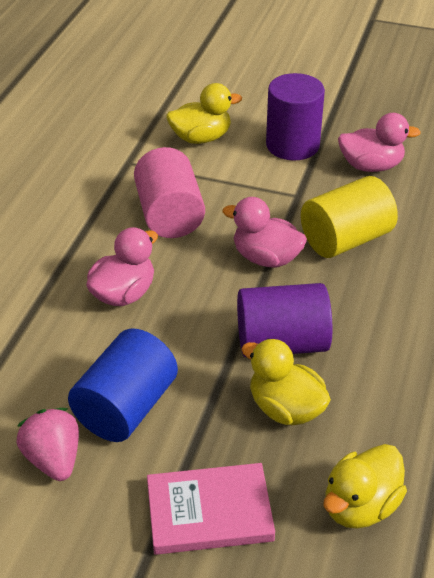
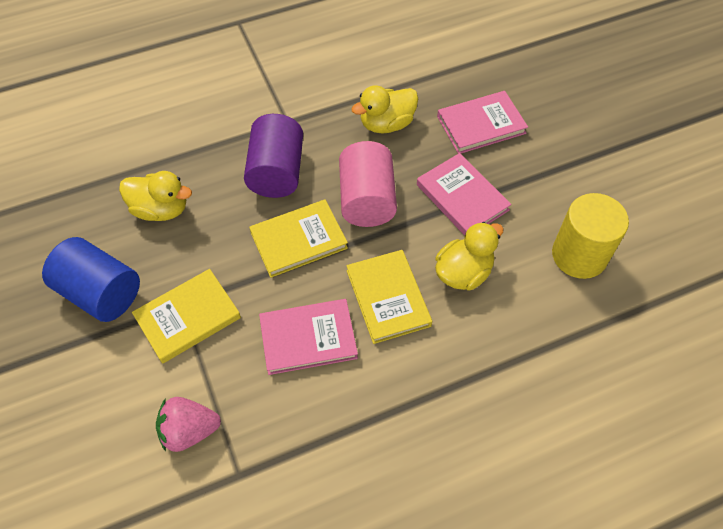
pink book: [147,463,275,555] = 1 -> [259,299,358,375] [417,153,511,236] [437,91,528,154] = 3
pink duck: [86,227,158,306] [222,197,307,268] [338,113,421,172] = 3 -> none = 0
purple cylinder: [237,283,332,357] [266,73,325,160] = 2 -> [244,114,303,198] = 1
yellow book: none = 0 -> [132,269,241,364] [249,200,348,278] [346,250,432,344] = 3

